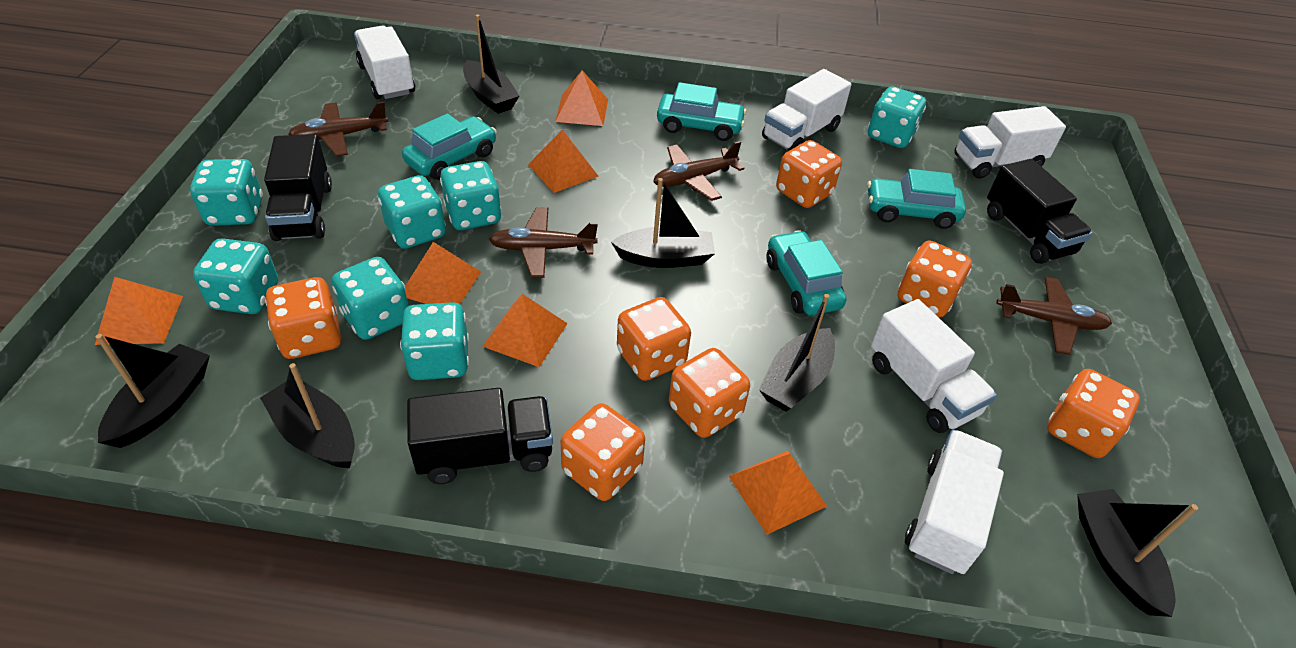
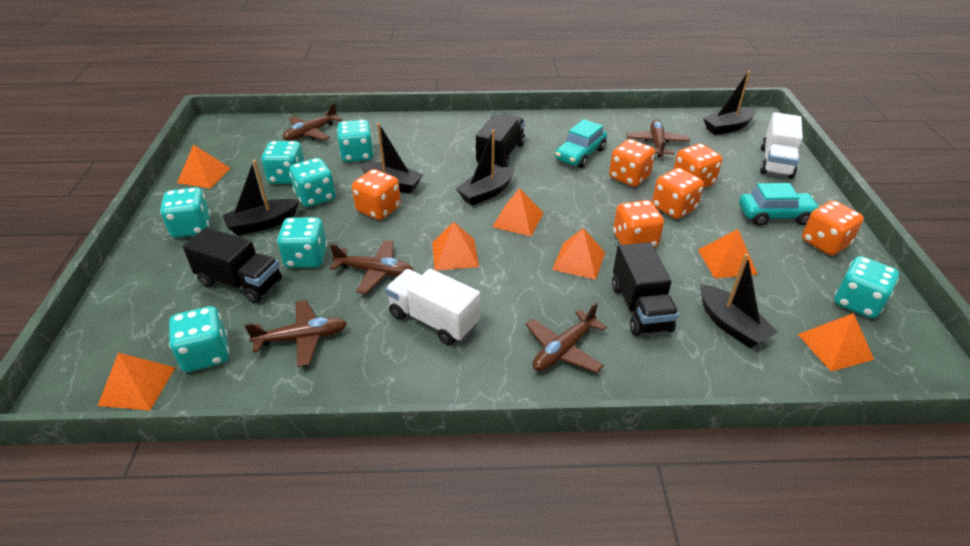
black boat: [96,334,210,448] [260,363,355,468] [463,15,519,114] [611,178,715,268] [759,294,835,412] [1077,489,1198,617] = 6 -> [222,160,299,235] [360,123,423,194] [455,130,514,206] [700,254,778,348] [703,70,756,135] = 5
brown plane: [288,102,388,157] [489,207,598,278] [653,141,744,201] [996,277,1112,355] = 4 -> [245,300,347,367] [283,102,342,141] [330,240,414,294] [526,303,607,373] [627,119,690,157] = 5
orange dice: [265,277,341,359] [561,403,645,501] [617,297,691,381] [669,348,750,438] [776,140,842,208] [898,241,972,317] [1047,369,1140,458] = 7 -> [352,169,401,220] [609,139,655,187] [613,200,664,248] [652,168,704,219] [674,144,722,188] [802,200,864,255] = 6
orange pyramid: [95,277,183,345] [405,242,481,304] [482,294,568,367] [528,130,599,193] [555,70,608,126] [729,451,827,535] = 6 -> [98,353,176,410] [177,145,231,188] [432,222,479,271] [492,188,543,236] [552,228,605,280] [698,229,758,278] [798,313,874,371] = 7
turquoise car: [402,113,497,180] [657,82,747,141] [766,230,846,315] [867,169,966,229] = 4 -> [555,119,607,168] [739,183,820,226] = 2
white truck: [354,26,415,99] [762,69,852,151] [871,299,997,433] [905,430,1004,574] [955,106,1066,179] = 5 -> [386,269,480,345] [760,112,803,179] = 2

